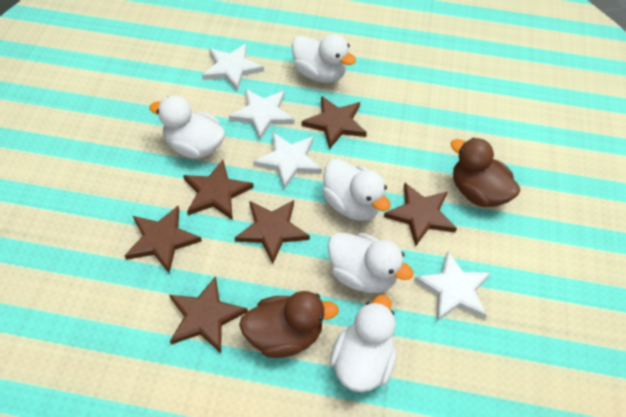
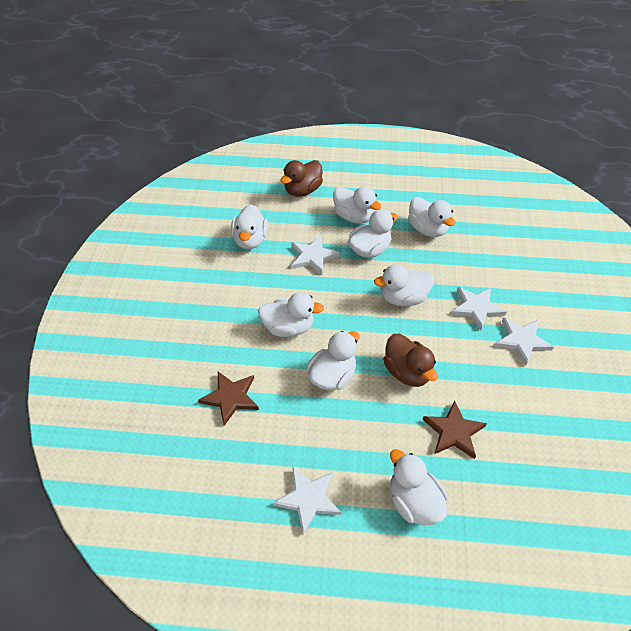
brown star: [124,206,202,273] [169,276,248,353] [183,160,254,220] [234,200,310,264] [302,96,367,149] [384,183,457,247] = 6 -> [198,372,259,426] [422,400,487,459] = 2
white duck: [149,95,225,158] [292,34,356,83] [322,158,391,221] [328,232,414,293] [330,295,397,392] = 5 -> [231,204,268,249] [258,292,324,337] [307,331,359,390] [333,186,382,224] [348,209,398,258] [374,264,434,306] [390,449,448,525] [408,197,455,237] = 8

